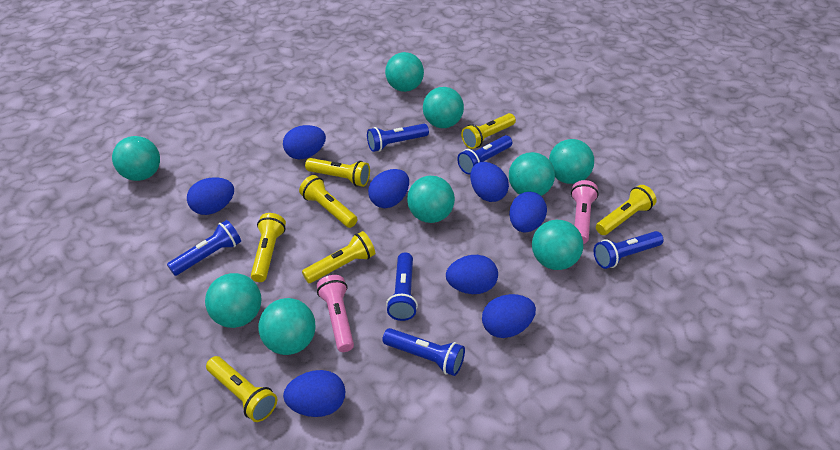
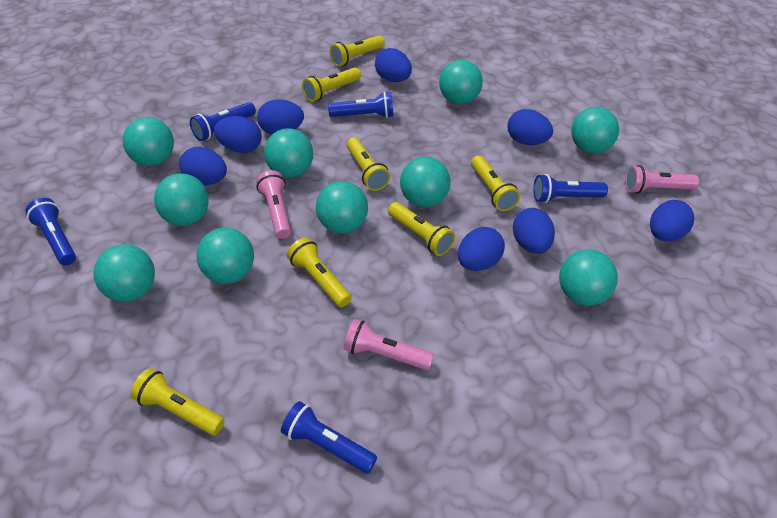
blue flashlight: [167,220,241,276] [367,124,429,152] [382,328,465,376] [386,252,418,321] [457,135,512,174] [594,231,663,269] = 6 -> [25,198,76,265] [190,102,256,141] [281,401,377,474] [328,92,393,118] [533,174,608,203] = 5
pink flashlight: [317,275,354,352] [571,180,599,244] = 2 -> [256,170,291,239] [344,319,434,370] [625,165,699,194] = 3
turquoise ball: [112,136,160,181] [205,273,261,328] [258,298,316,355] [385,52,424,92] [407,176,455,223] [423,87,464,128] [509,152,555,196] [532,220,583,270] [549,139,594,184] = 9 -> [93,244,155,302] [123,117,174,166] [154,173,209,226] [196,228,254,284] [264,128,313,178] [316,181,368,234] [400,157,450,207] [439,60,483,104] [559,249,618,306] [571,107,619,154] = 10

